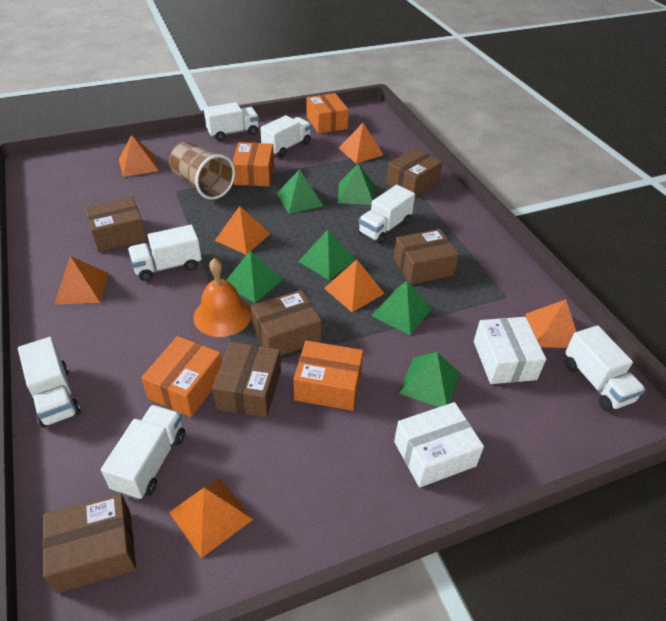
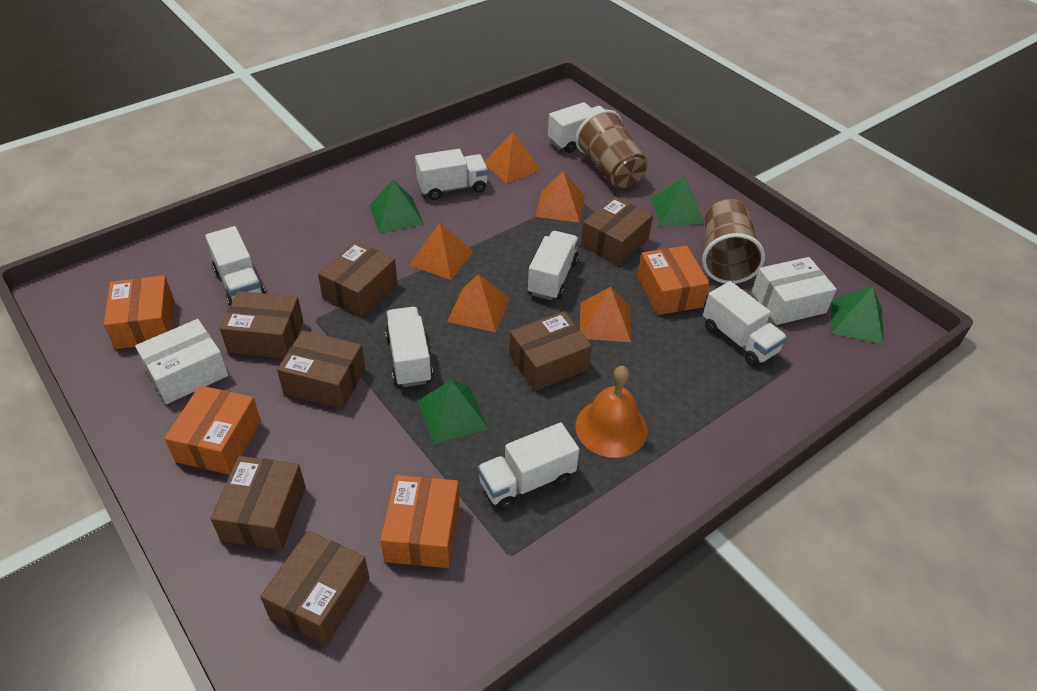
brown box: [42,493,136,594] [85,197,147,252] [212,342,281,418] [251,290,322,356] [386,148,443,197] [394,229,459,285] = 6 -> [210,456,306,550] [220,291,303,359] [260,531,369,645] [277,330,365,409] [318,241,397,317] [509,311,592,391] [581,196,653,266] = 7
brown cup: [169,142,235,200] = 1 -> [575,110,648,188] [702,199,765,284] = 2
green pyramid: [226,250,283,303] [276,169,323,214] [298,230,355,280] [338,163,374,205] [371,281,432,335] [399,352,460,407] = 6 -> [370,180,424,233] [417,380,488,444] [651,176,704,226] [831,286,883,344] = 4
orange pyramid: [54,256,108,304] [119,135,159,177] [169,478,253,558] [215,206,270,255] [324,259,385,312] [339,123,384,164] [525,299,576,348] = 7 -> [409,223,474,280] [447,274,510,332] [485,132,541,184] [535,171,585,223] [580,287,631,342] = 5

